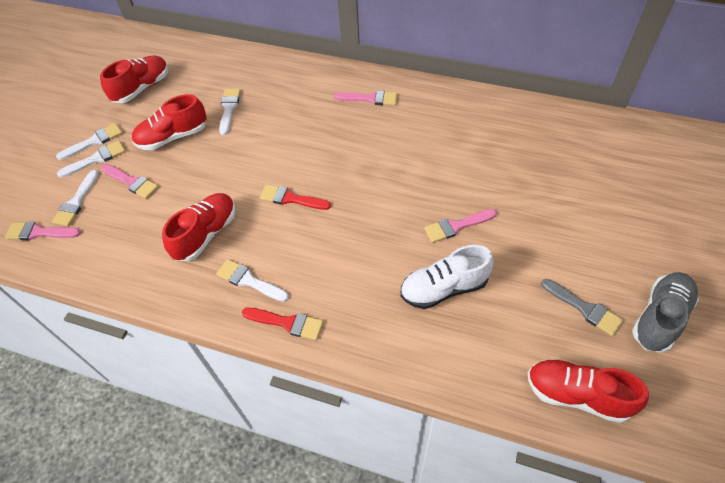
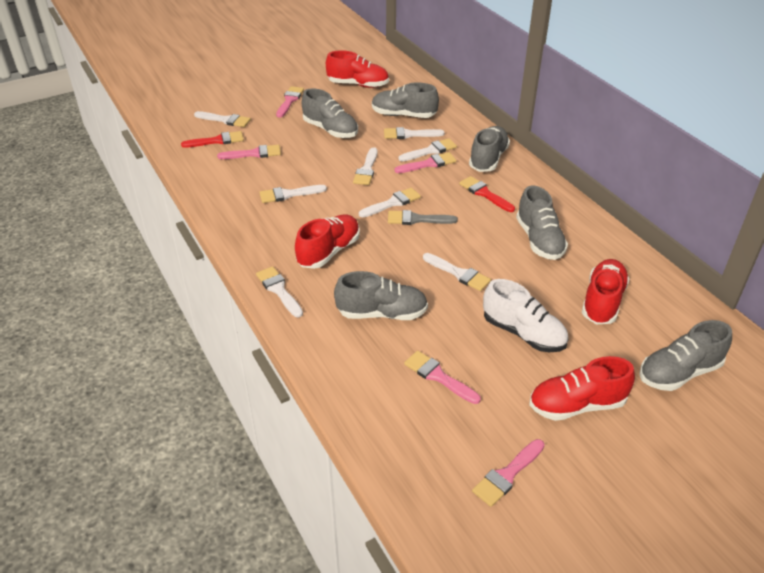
grey shoe: [632,272,699,353] = 1 -> [302,88,358,138] [334,271,428,320] [372,82,439,118] [469,126,510,172] [516,186,568,260] [639,320,732,391] = 6
pink brush: [5,222,81,240] [101,164,158,199] [334,91,397,105] [424,209,497,243] = 4 -> [217,145,281,159] [276,86,304,118] [394,152,456,173] [404,351,481,404] [472,439,545,507] = 5
white brush: [52,170,99,226] [56,123,122,160] [57,140,125,178] [216,259,289,302] [219,88,241,135] = 5 -> [194,111,251,127] [256,266,303,317] [259,185,327,203] [353,147,378,185] [359,188,421,217] [384,127,444,139] [398,138,457,161] [423,253,491,291] = 8

